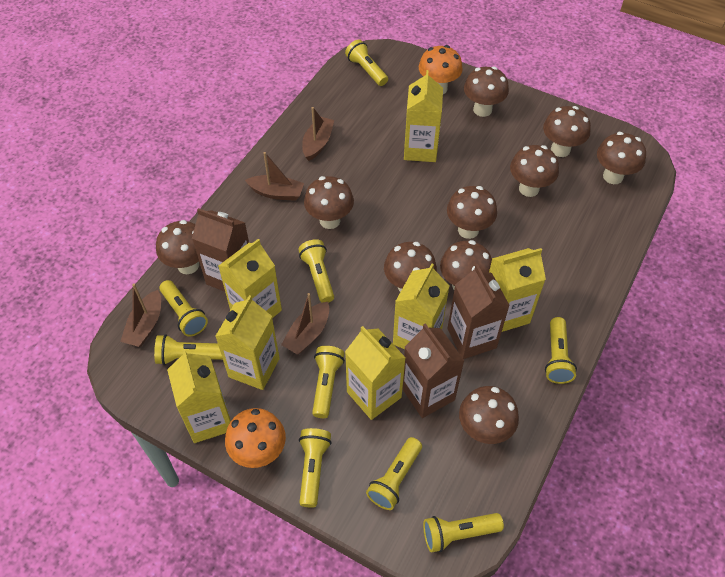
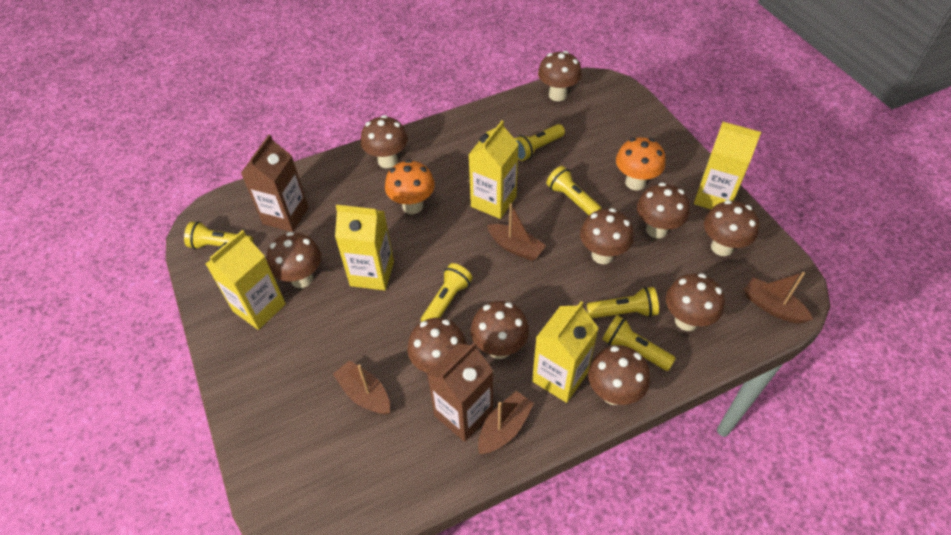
brown carton: [192,208,249,292] [403,323,464,418] [447,264,510,359] = 3 -> [241,135,309,232] [427,342,493,442] = 2
yellow carton: [167,349,231,443] [215,295,280,390] [218,239,282,318] [345,326,406,420] [393,264,449,349] [404,70,443,162] [489,248,546,332] = 7 -> [206,230,286,330] [335,205,394,291] [469,121,519,219] [532,301,599,403] [694,122,761,209] = 5
yellow flashlight: [154,334,223,365] [159,280,208,337] [298,239,334,303] [299,428,332,508] [312,346,345,418] [345,39,388,86] [366,437,422,510] [423,513,504,553] [545,317,577,384] = 9 -> [184,222,253,249] [421,263,473,322] [515,124,565,161] [546,166,602,215] [587,287,659,318] [602,315,676,371] = 6

